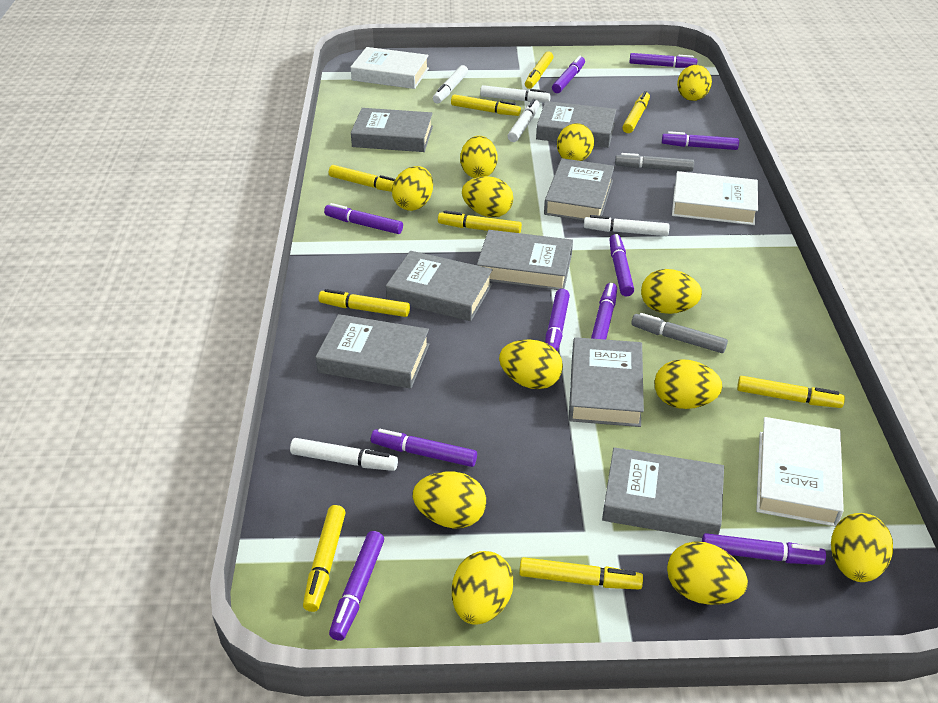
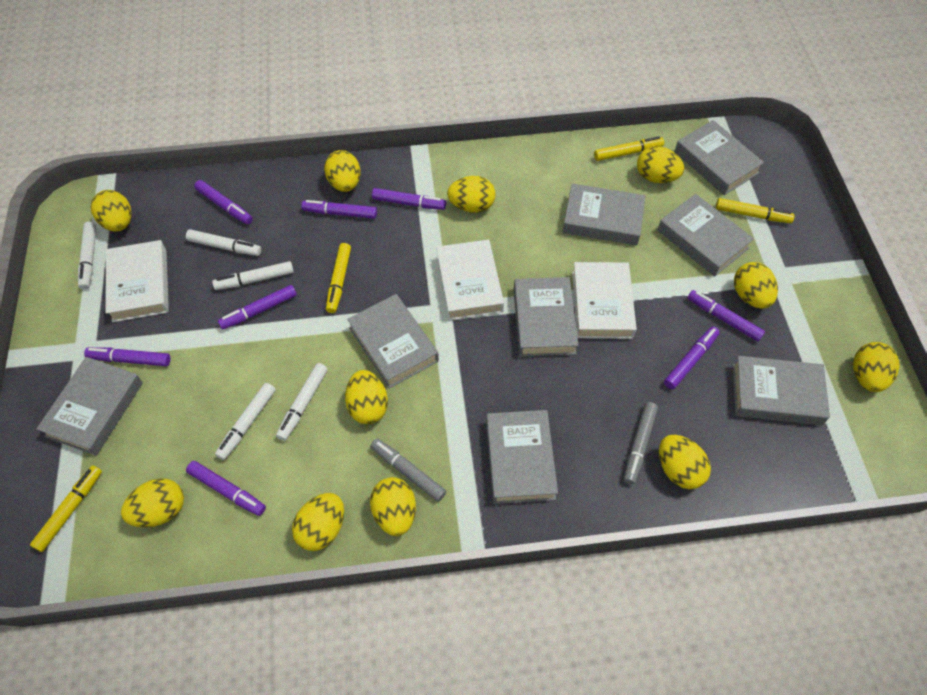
purple marker: [324,203,403,234] [329,531,384,641] [371,429,477,467] [545,289,570,352] [552,56,585,93] [591,283,617,340] [609,234,634,296] [629,53,697,68] [662,131,739,150] [702,533,826,565] = 10 -> [84,347,171,366] [186,461,266,516] [194,180,253,225] [218,285,297,330] [301,200,377,219] [372,188,446,210] [664,326,720,389] [688,290,765,341] = 8
yellow egg: [392,166,433,211] [413,472,486,528] [452,551,514,625] [460,136,497,178] [462,176,513,218] [499,339,563,389] [557,123,594,161] [641,269,702,314] [654,359,722,409] [667,541,748,605] [677,65,712,101] [831,513,893,582] = 12 -> [91,190,132,232] [121,478,184,528] [292,493,344,551] [324,150,360,192] [345,370,388,424] [370,477,416,536] [447,176,495,213] [637,146,684,183] [659,435,711,489] [734,262,778,309] [853,342,899,392] = 11
yellow marker: [303,505,346,612] [318,289,410,317] [329,165,395,192] [438,210,522,233] [451,94,521,116] [519,557,643,589] [525,52,553,89] [622,91,650,133] [737,376,845,408] = 9 -> [30,465,102,552] [326,243,351,313] [594,136,664,161] [716,198,795,223] = 4

